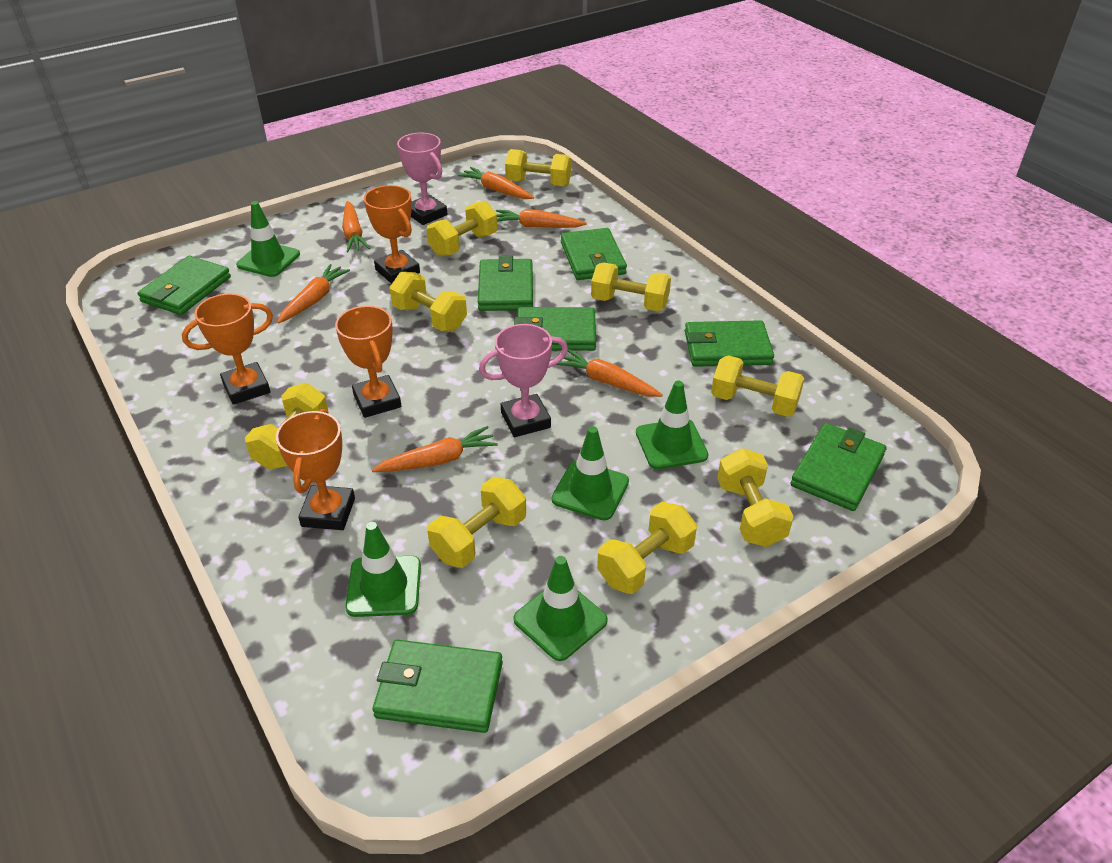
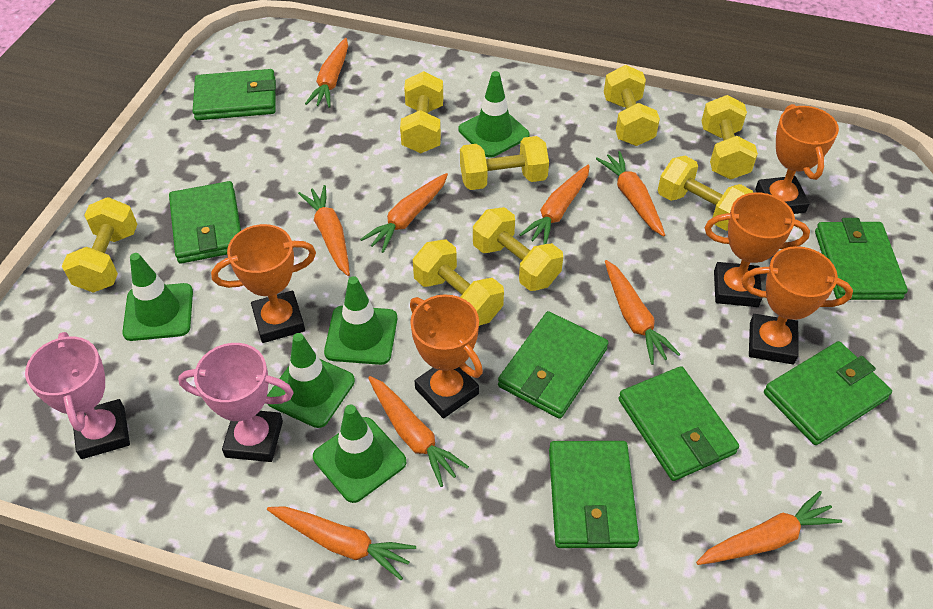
orange carrot: [277,264,350,324] [342,201,370,252] [372,426,498,472] [458,167,534,199] [496,209,587,228] [556,349,663,397] = 6 -> [267,506,416,580] [298,185,350,276] [305,38,348,108] [360,173,448,253] [368,376,469,487] [519,165,590,244] [596,151,665,237] [605,260,680,365] [696,491,842,565] = 9
orange trophy: [182,293,273,405] [276,409,355,530] [335,306,401,418] [364,185,420,284] = 4 -> [211,224,316,343] [410,294,483,418] [705,193,810,307] [741,246,853,364] [755,104,839,214] = 5
yellow dumbbell: [245,383,329,470] [390,272,467,331] [427,201,497,257] [427,477,526,568] [505,149,572,187] [591,263,671,311] [597,502,697,594] [711,355,804,417] [717,448,794,547] = 9 -> [62,197,137,293] [400,71,443,153] [413,239,504,326] [460,136,549,190] [473,207,563,291] [604,65,660,146] [658,156,753,231] [702,95,758,179] = 8

